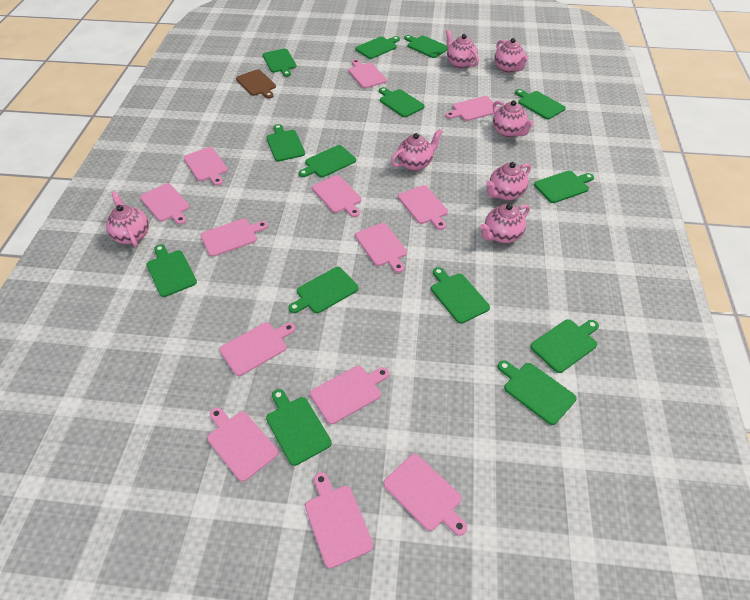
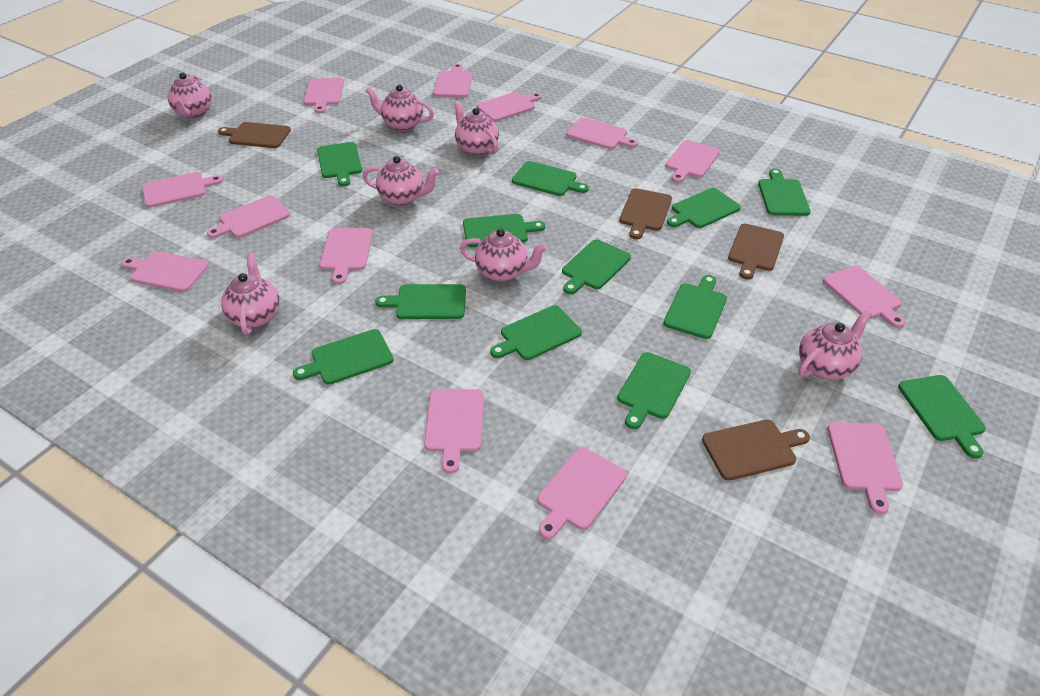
brown cutting board: [236,69,276,98] = 1 -> [218,122,291,148] [619,188,672,239] [702,419,810,481] [728,224,784,279] = 4
green cutting board: [147,245,197,297] [263,49,297,77] [266,124,305,162] [266,389,332,466] [289,267,359,313] [299,145,356,177] [355,36,400,59] [379,87,425,117] [404,35,448,58] [431,267,490,324] [498,360,577,425] [515,89,566,119] [530,319,599,373] [534,171,594,203] = 14 -> [293,329,394,385] [317,142,362,186] [375,284,466,319] [463,214,545,247] [490,305,582,360] [512,161,589,196] [562,239,631,294] [617,352,691,429] [663,275,727,339] [667,188,741,228] [758,168,811,216] [898,375,986,459] = 12

